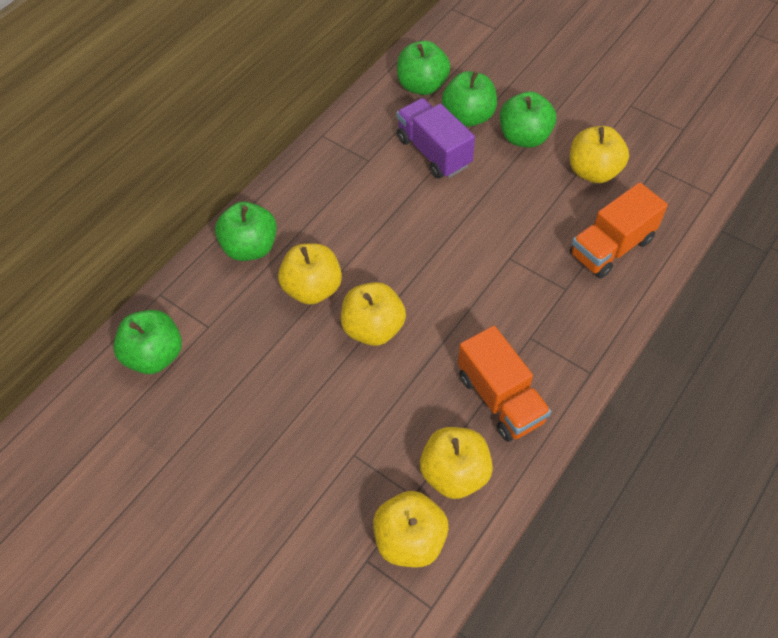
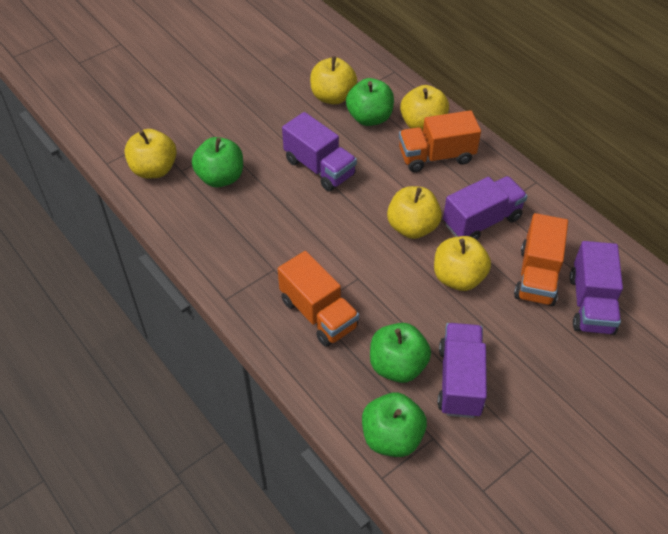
green apple: [113,310,182,374] [215,202,277,261] [397,41,450,95] [442,71,497,127] [500,92,556,148] = 5 -> [192,137,243,187] [346,78,394,126] [362,393,427,457] [370,323,431,383] = 4
orange truck: [458,326,551,442] [570,182,668,279] = 2 -> [278,251,359,347] [399,110,481,172] [514,213,568,306] = 3
purple truck: [397,98,475,179] = 1 -> [282,112,357,191] [438,323,487,418] [443,176,528,240] [569,241,623,335] = 4

